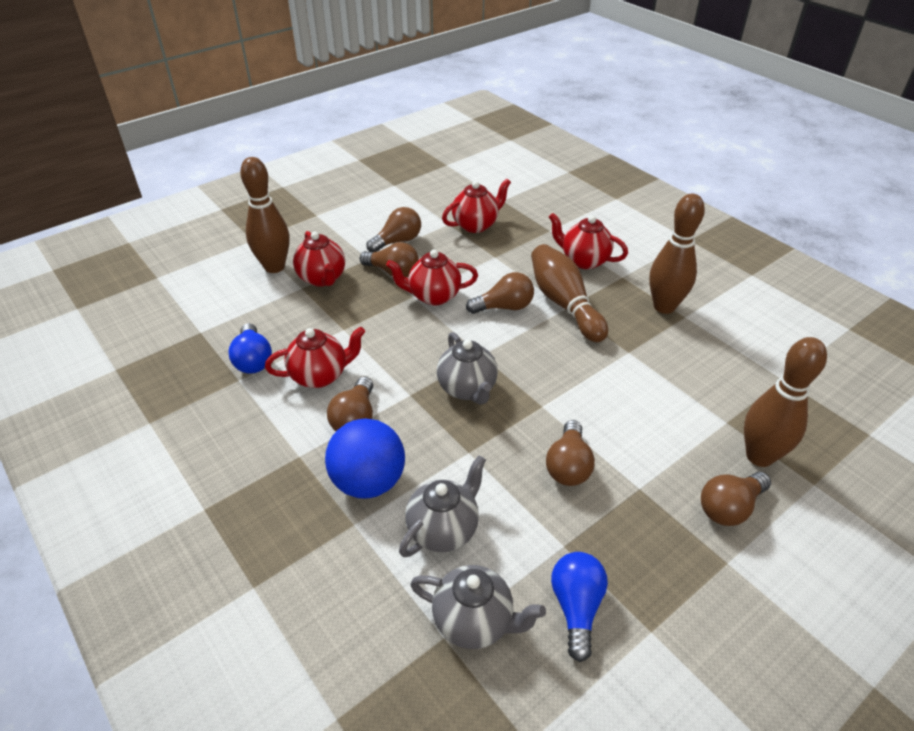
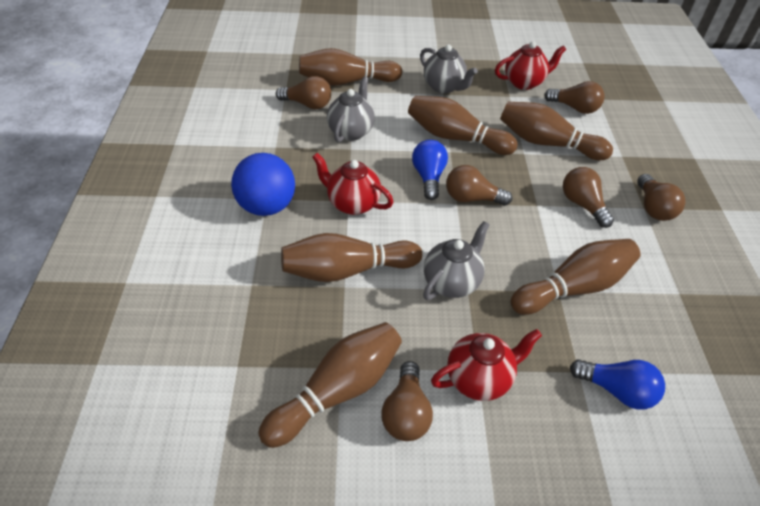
brown bowling pin: [240,157,289,273] [531,244,608,342] [649,194,705,314] [744,337,827,467] = 4 -> [258,322,402,448] [281,233,422,282] [299,48,402,86] [408,96,518,155] [500,102,613,160] [510,239,640,315] = 6
red teapot: [265,327,365,388] [293,231,345,287] [386,250,478,305] [442,179,511,233] [549,213,628,269] = 5 -> [312,153,393,215] [431,329,542,401] [495,41,566,90] = 3

